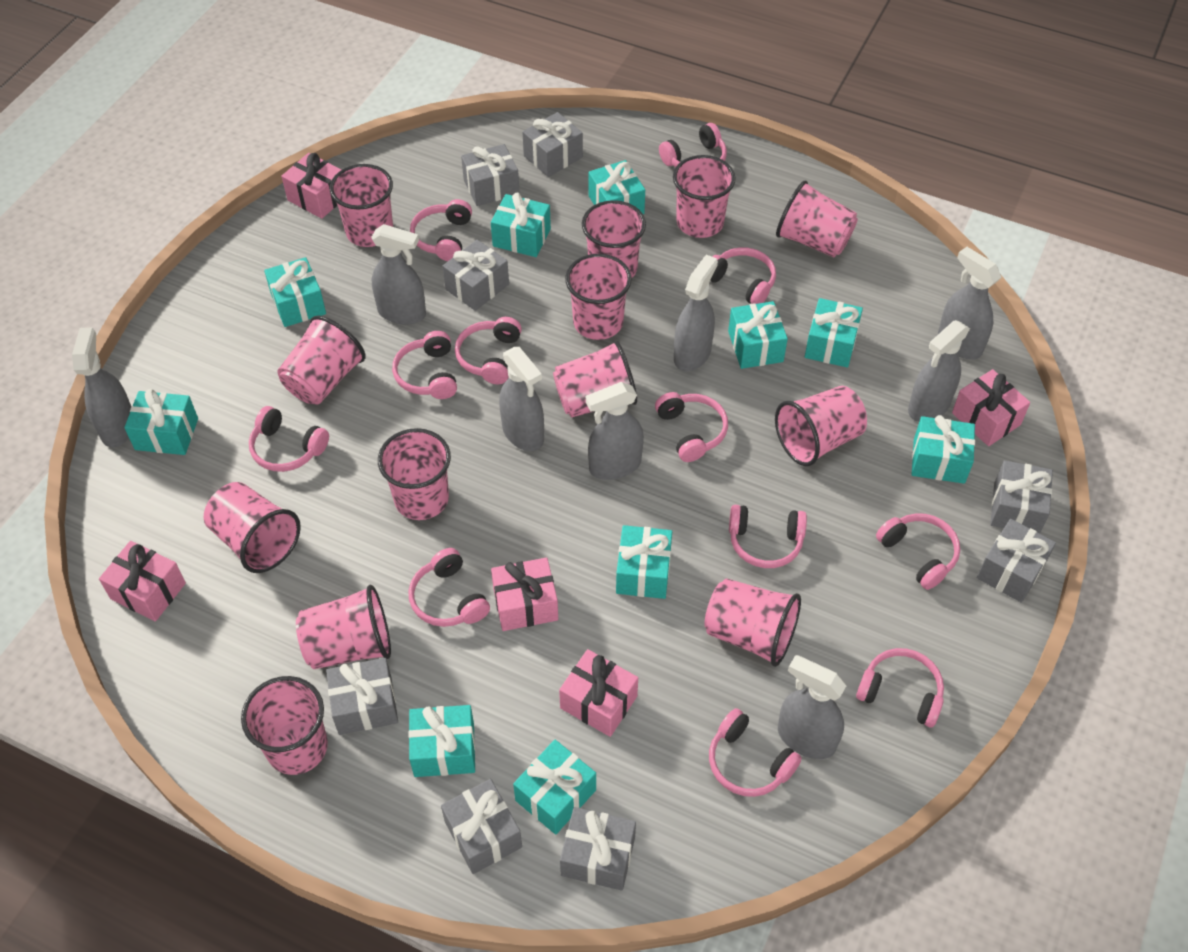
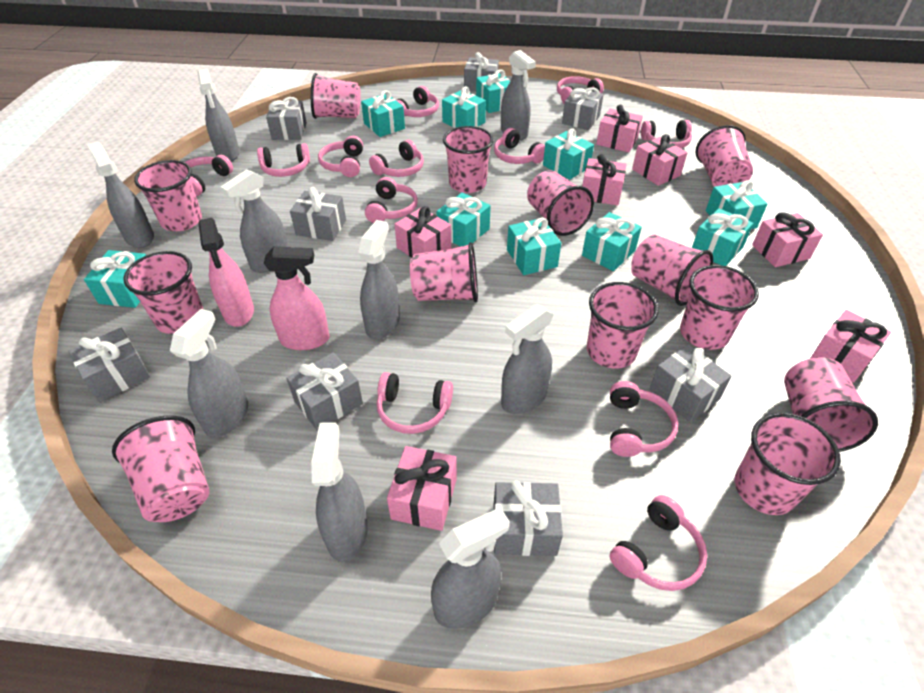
grey spray bottle: [72,328,131,447] [371,224,426,325] [499,347,544,451] [586,382,644,480] [674,255,718,371] [778,655,846,759] [908,320,970,422] [938,247,1001,359] = 8 -> [87,141,154,248] [170,309,248,438] [198,69,240,161] [221,169,288,273] [311,422,368,562] [358,220,400,339] [431,507,510,629] [501,50,536,140] [501,304,554,414] = 9
pink gift: [99,541,186,622] [281,153,341,219] [491,557,558,631] [559,649,638,737] [952,369,1030,446] = 5 -> [387,446,457,531] [394,206,451,258] [582,154,627,205] [596,105,643,153] [632,134,688,186] [752,212,823,267] [810,310,891,383] = 7
pink spray bottle: none = 0 -> [198,218,254,327] [264,246,330,350] = 2

